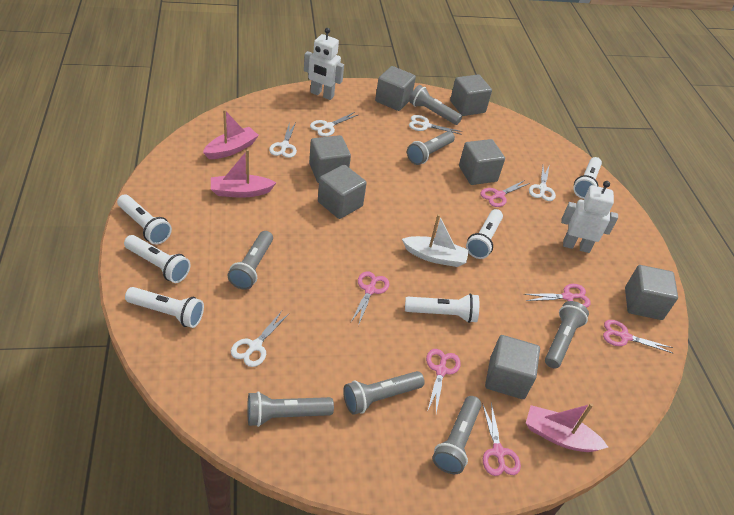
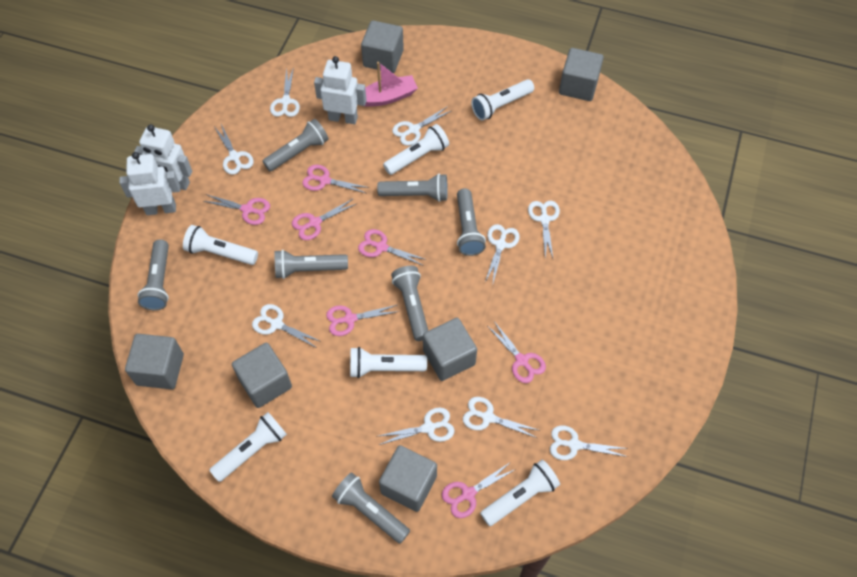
grey cube: [309,135,351,183] [318,165,367,219] [375,66,416,111] [450,75,492,116] [459,139,505,185] [485,335,540,399] [625,265,678,320] = 7 -> [125,334,184,389] [232,343,292,408] [361,20,404,73] [379,445,437,512] [423,318,477,381] [559,48,604,101] = 6
pink boat: [203,109,259,159] [211,149,276,198] [526,403,608,452] = 3 -> [360,62,418,107] = 1
pink scissors: [351,271,389,326] [426,349,461,413] [480,180,530,207] [482,402,521,476] [524,284,591,308] [603,320,673,353] = 6 -> [203,194,270,225] [292,198,356,240] [302,165,370,193] [326,305,400,336] [358,229,427,266] [442,463,516,518] [488,321,546,383] = 7
white boat: [402,214,469,267] = 1 -> none = 0
white robot: [304,28,344,100] [561,181,618,253] = 2 -> [119,152,180,215] [134,124,192,190] [314,56,367,124] = 3
white scissors: [231,311,289,367] [269,122,297,158] [310,112,358,137] [409,115,463,135] [529,166,556,201] = 5 -> [215,124,254,175] [252,304,322,348] [270,67,300,117] [379,407,454,445] [392,106,451,146] [463,397,538,438] [485,224,520,283] [528,201,560,258] [550,426,628,460] = 9

